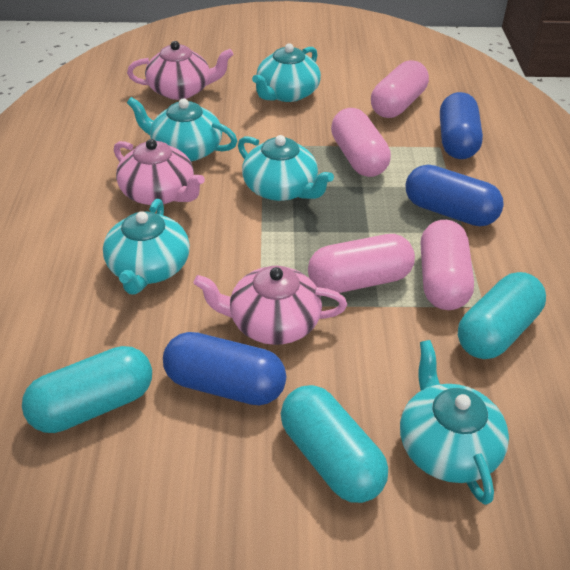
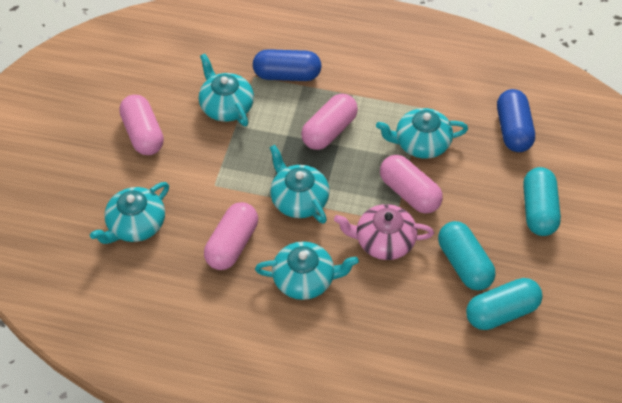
blue capsule: [163,332,286,405] [406,165,504,226] [440,92,483,159] = 3 -> [253,49,322,81] [497,89,535,152] = 2
pink teapot: [114,139,205,205] [127,41,234,100] [193,266,347,345] = 3 -> [334,204,434,260] = 1

